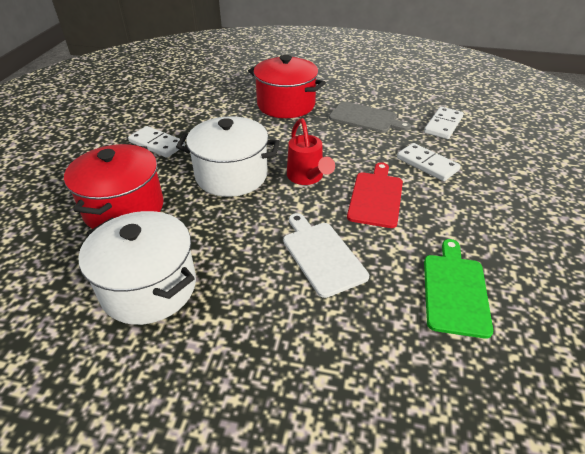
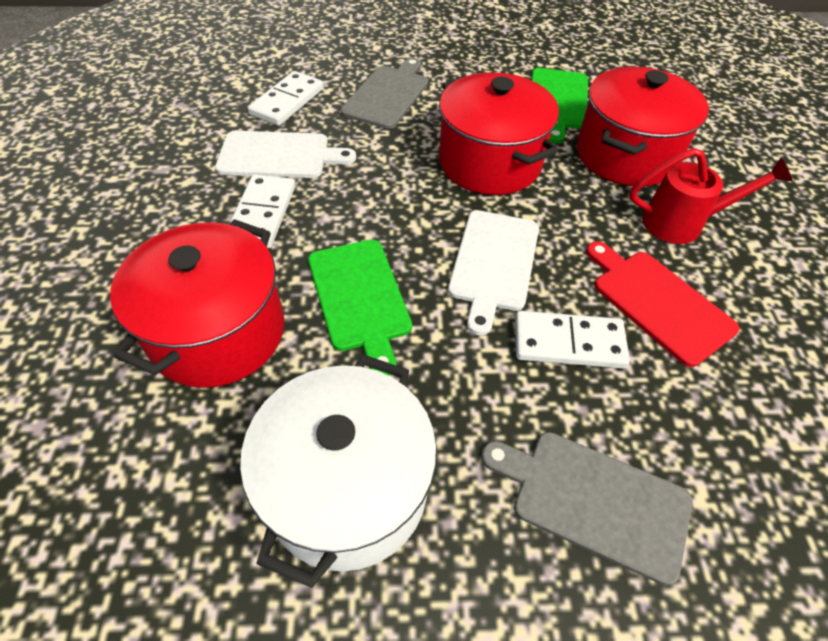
green cutting board: [424,239,493,339] = 1 -> [308,240,412,376] [531,68,588,144] = 2
grey cutting board: [329,101,411,133] = 1 -> [341,58,428,129] [481,432,693,586] = 2
red pot: [64,144,164,229] [248,55,326,118] = 2 -> [110,219,284,388] [439,72,559,195] [577,67,709,186] = 3
white cutting board: [283,213,369,298] = 1 -> [215,131,356,178] [448,210,539,335] = 2
white pot: [78,211,196,325] [176,116,280,197] = 2 -> [240,355,437,588] = 1

